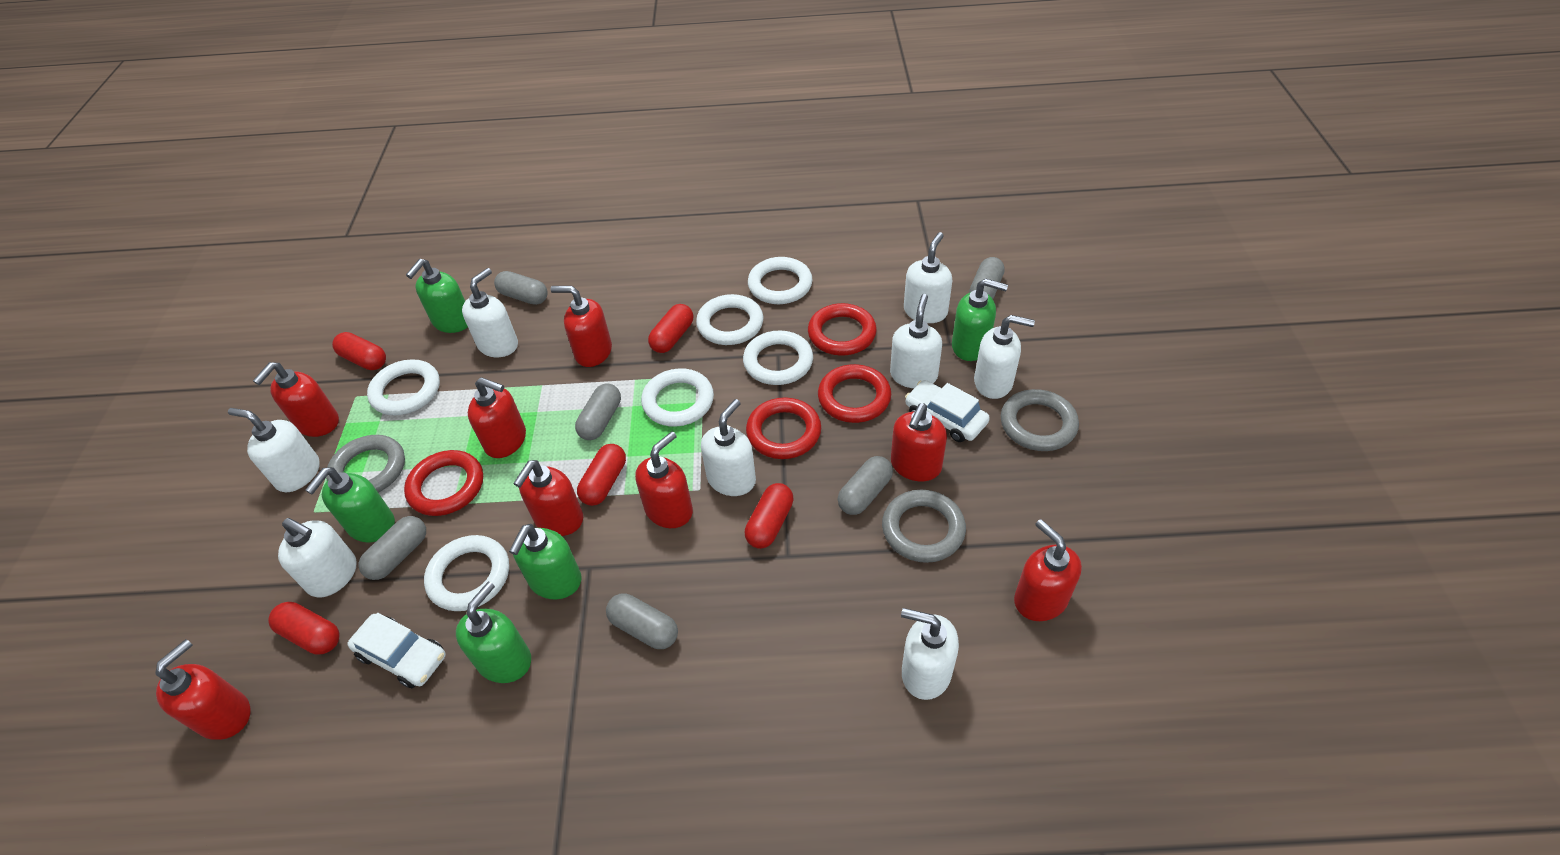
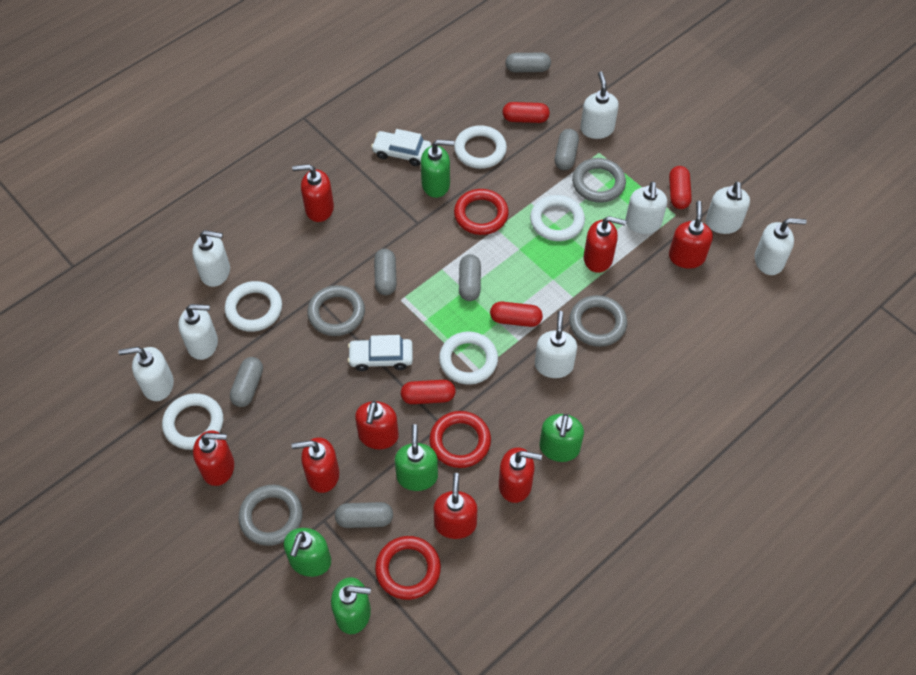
grey ring: [326,435,405,493] [882,490,966,563] [1001,389,1079,451] = 3 -> [239,485,303,546] [307,285,365,336] [569,295,627,347] [572,158,626,203] = 4
red capsule: [268,602,340,654] [332,332,386,370] [577,444,626,506] [648,304,693,353] [745,483,794,549] = 5 -> [401,380,456,404] [490,302,543,327] [502,102,550,123] [669,166,692,209] = 4
red ring: [404,450,483,516] [746,397,821,459] [808,303,877,355] [818,364,891,423] = 4 -> [375,536,441,600] [429,411,491,468] [454,189,509,235] = 3
white ring: [367,359,440,415] [424,535,509,611] [641,368,714,427] [696,294,763,345] [743,331,813,385] [748,257,813,304] = 6 -> [162,393,223,450] [225,281,282,332] [439,331,498,385] [454,125,507,169] [530,195,585,241] = 5

